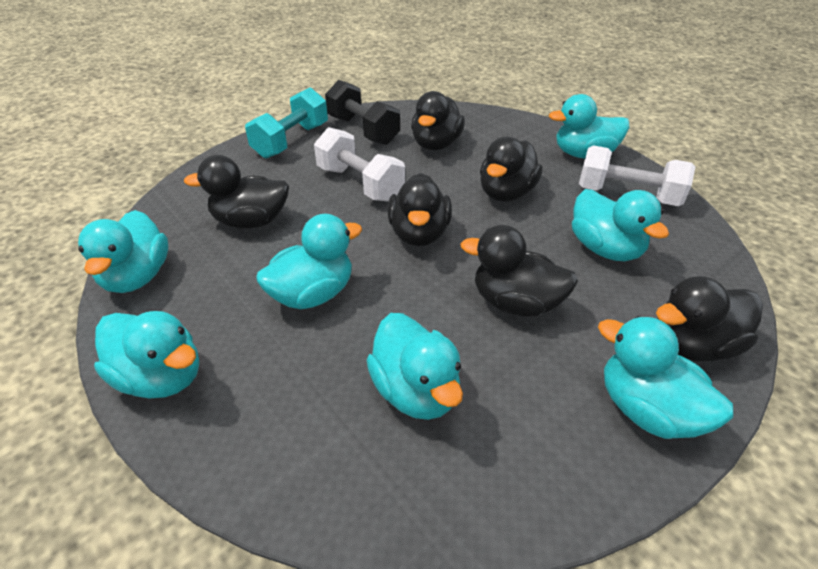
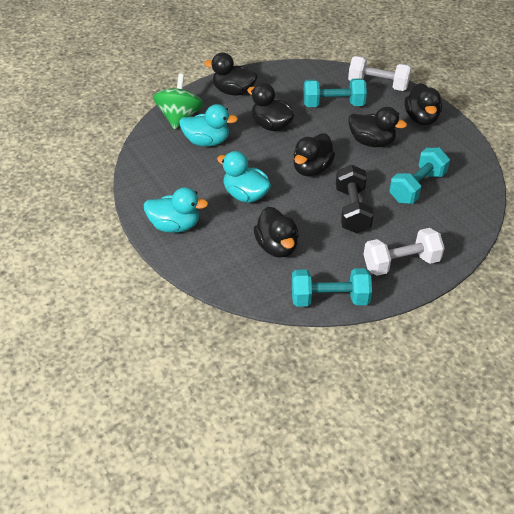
green spinning top: none = 0 -> [153,74,203,130] = 1
turquoise duck: [78,210,168,293] [94,311,199,399] [256,214,362,309] [366,313,463,420] [549,94,630,159] [572,189,669,261] [598,316,733,439] = 7 -> [144,187,208,233] [179,104,238,146] [217,151,271,203] = 3
turquoise dumbbell: [245,87,328,158] = 1 -> [292,268,372,307] [303,79,367,107] [389,148,450,204] = 3

